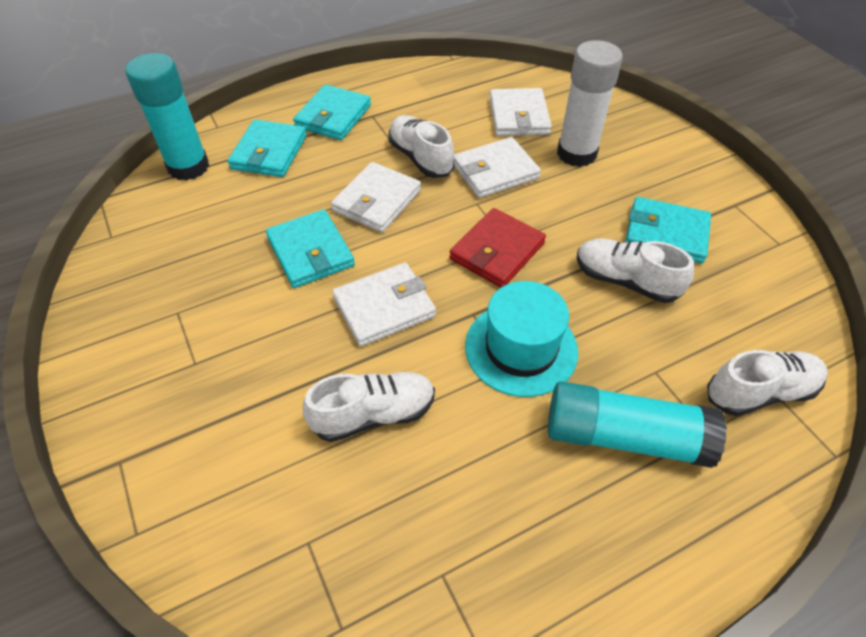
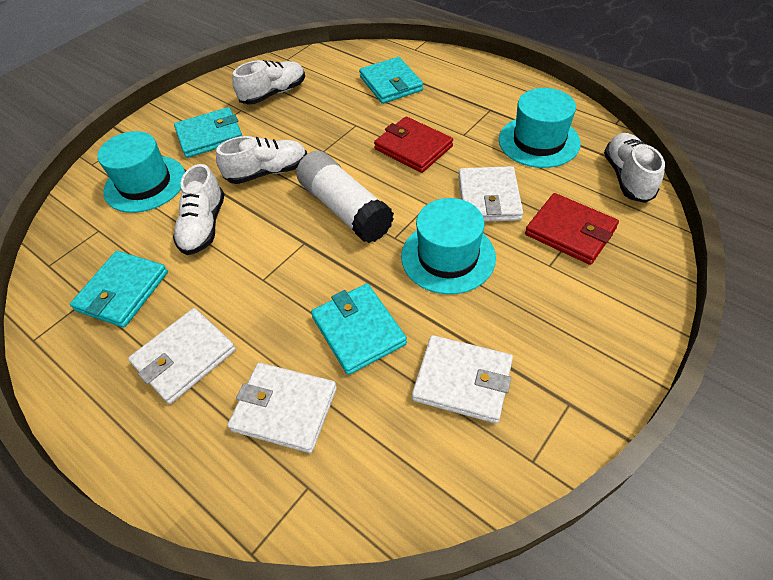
red wallet: [449,208,546,288] = 1 -> [374,116,453,173] [525,193,619,265] = 2
turquoise glue stick: [125,53,209,181] [548,381,727,468] = 2 -> none = 0
turquoise hat: [465,281,578,397] = 1 -> [97,131,185,213] [401,198,496,294] [499,88,581,168] = 3

